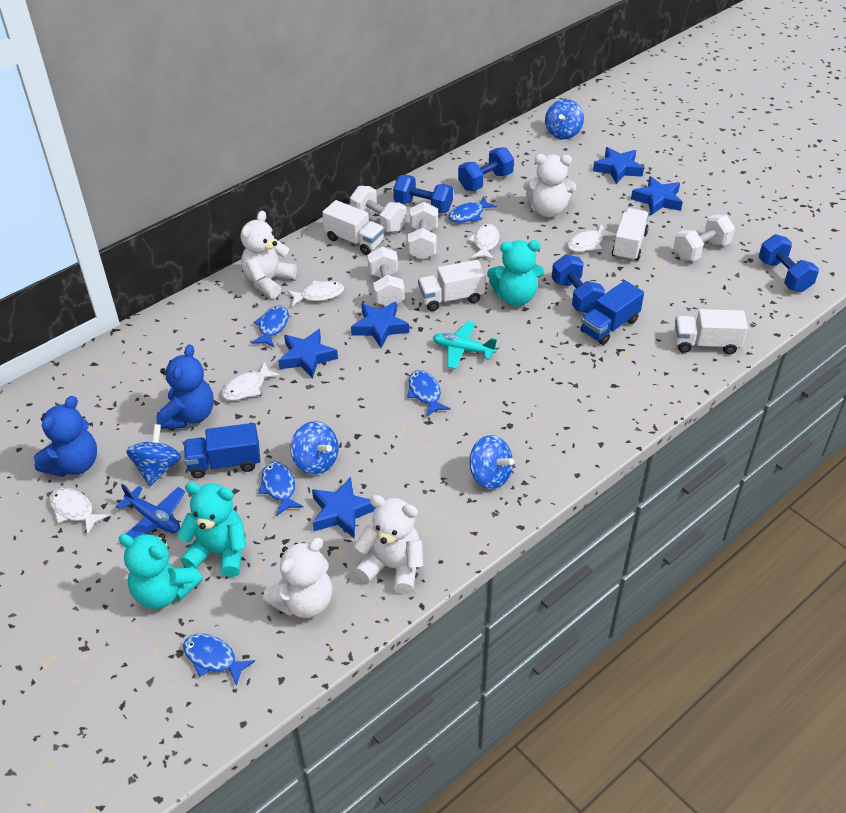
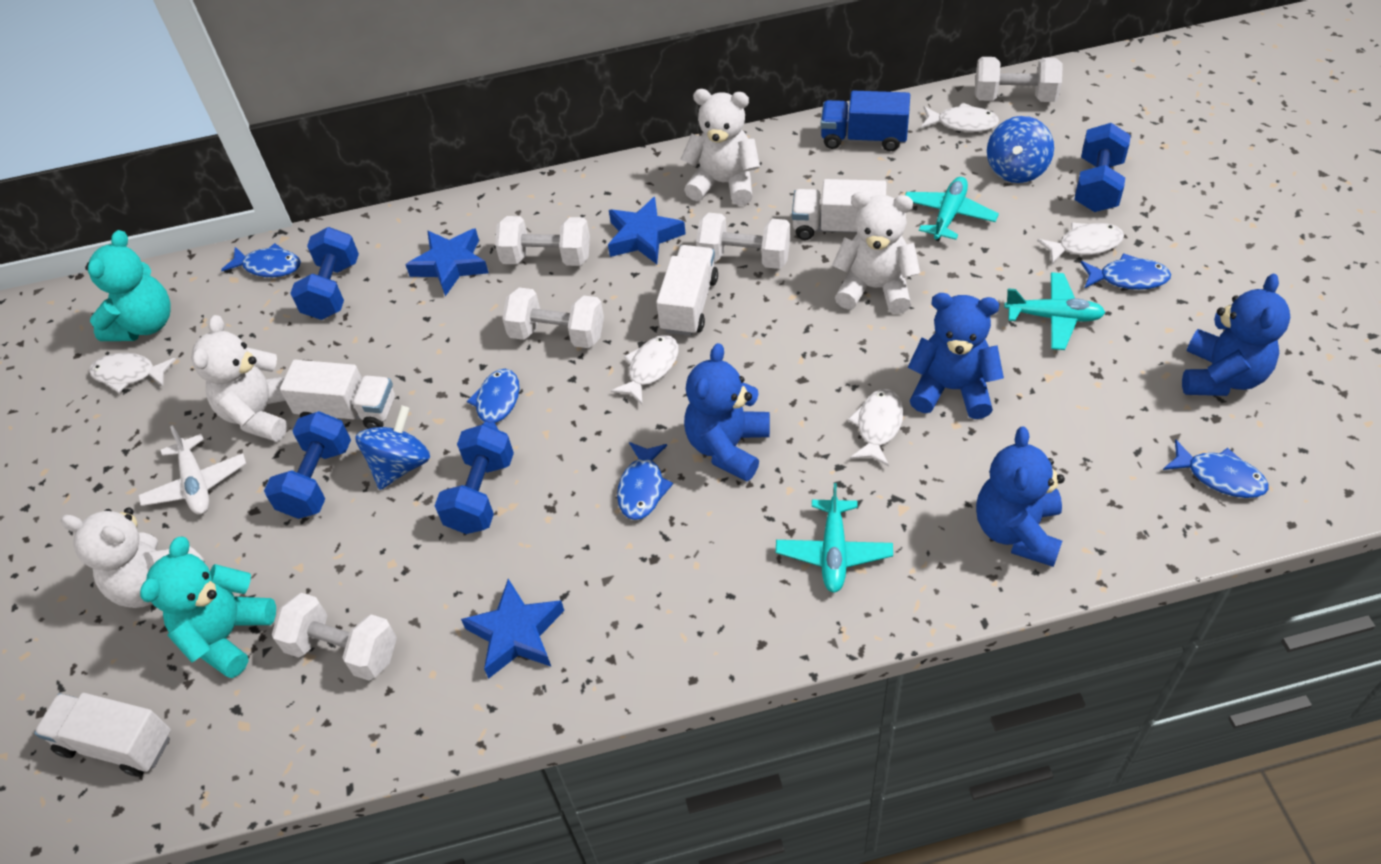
blue plane: [116,484,185,539] = 1 -> none = 0
blue spinning top: [126,424,181,486] [291,421,338,475] [469,435,514,489] [545,99,584,139] = 4 -> [355,405,430,490] [987,116,1054,183] = 2
blue star: [278,329,338,379] [312,477,375,539] [351,302,409,348] [593,147,644,184] [631,176,683,215] = 5 -> [406,228,489,296] [461,579,564,679] [608,197,686,264] = 3
blue teddy bear: [34,396,97,477] [157,344,214,429] = 2 -> [684,343,770,482] [908,293,1004,419] [976,427,1065,567] [1182,274,1290,396] = 4
blue truck: [184,423,260,478] [580,280,644,345] = 2 -> [821,91,910,151] = 1
turquoise plane: [433,321,497,369] = 1 -> [776,483,893,593] [905,177,999,241] [1004,272,1106,350] = 3
turquoise teddy bear: [119,533,203,609] [177,482,246,577] [487,240,544,306] = 3 -> [85,230,171,341] [140,537,276,678] = 2
white dumbbell: [350,186,407,232] [367,246,405,306] [407,202,438,260] [673,215,735,261] = 4 -> [272,593,397,681] [495,216,590,266] [502,288,604,348] [696,213,790,269] [975,57,1063,102] = 5
white plane: none = 0 -> [138,425,246,514] = 1

